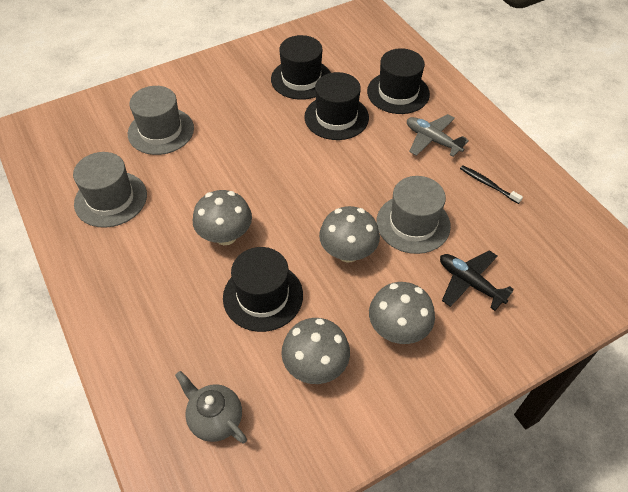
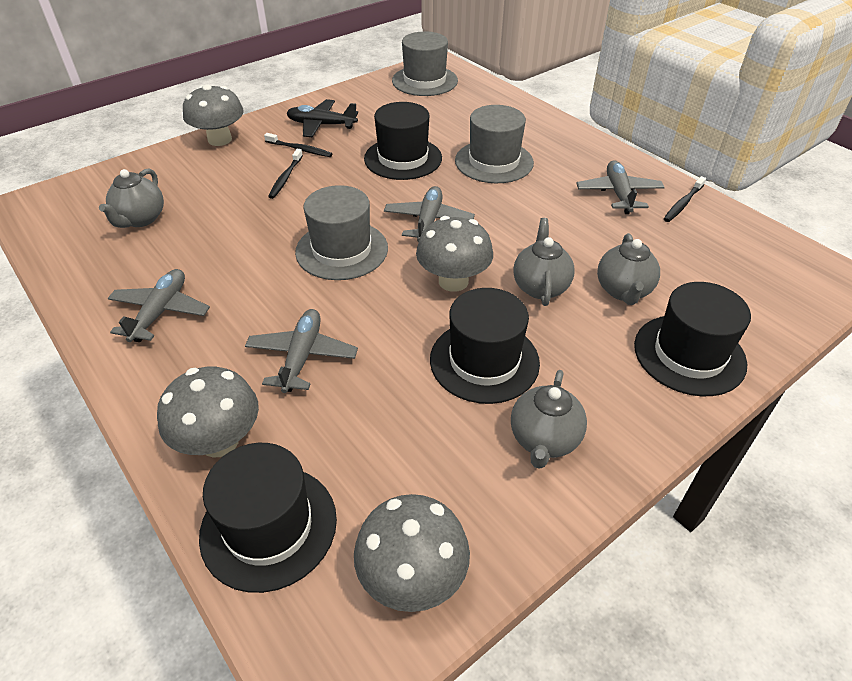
black toothbrush: [460,165,523,204] = 1 -> [264,133,332,157] [268,149,303,199] [664,176,706,222] = 3
grey plane: [407,114,469,157] = 1 -> [107,269,210,342] [245,309,358,393] [384,186,475,242] [576,160,665,214] = 4
grey teapot: [175,371,247,444] = 1 -> [99,169,164,228] [511,370,587,469] [513,218,575,306] [597,233,660,305] = 4

